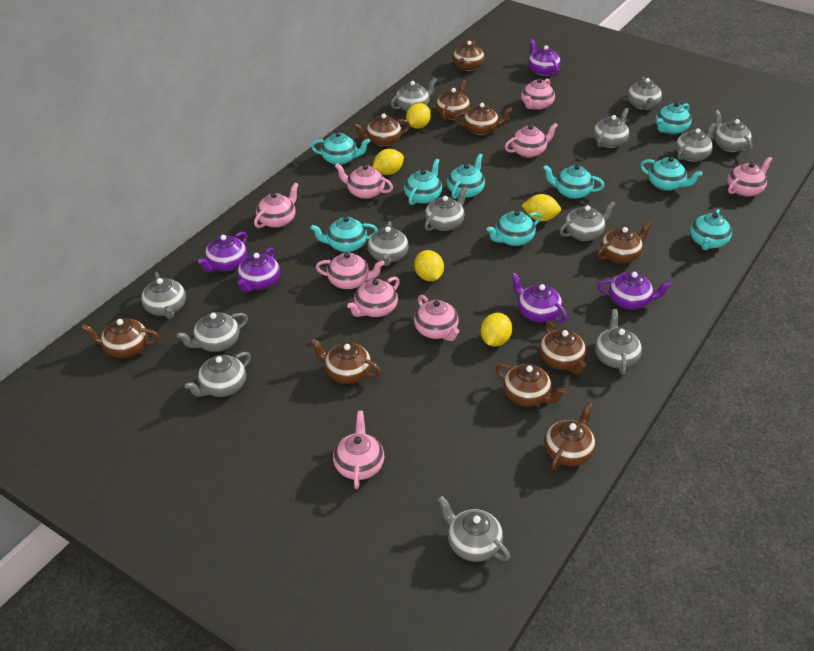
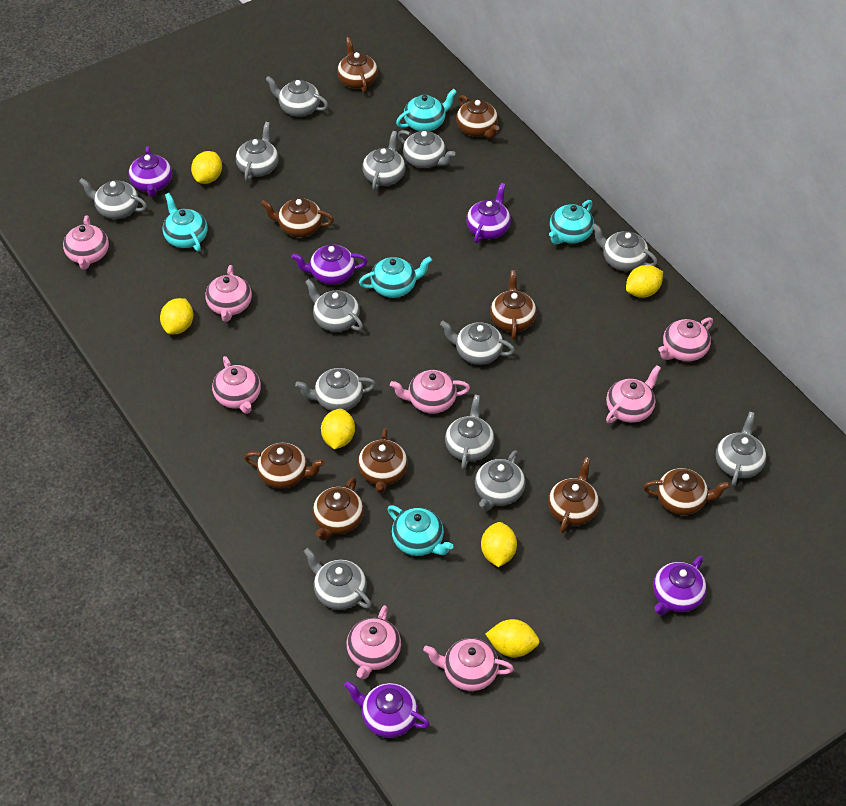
brown teapot: [81,318,160,358] [310,338,381,384] [353,114,410,147] [436,80,470,120] [453,41,485,71] [454,103,513,135] [496,364,567,406] [539,322,586,374] [544,402,596,470] [597,221,652,263] = 10 -> [244,443,324,489] [261,198,334,237] [312,477,364,541] [337,37,378,93] [358,428,408,494] [456,95,499,138] [490,270,537,339] [548,457,599,533] [643,468,730,515] = 9
pink teapot: [254,183,299,228] [316,252,385,289] [333,411,384,489] [335,163,393,199] [347,277,400,317] [414,295,459,341] [505,123,558,158] [521,78,555,110] [727,157,772,197] = 9 -> [63,216,109,270] [205,265,252,322] [212,356,261,414] [347,605,401,679] [390,370,470,414] [423,638,514,691] [606,365,661,423] [658,317,713,361] = 8
turquoise teapot: [310,216,378,252] [311,132,370,165] [404,158,442,205] [447,153,485,199] [487,210,541,246] [543,164,605,199] [640,156,702,191] [656,102,691,135] [690,209,732,250] = 9 -> [163,193,208,251] [359,256,432,298] [387,505,454,556] [396,89,457,131] [549,200,594,244] = 5
yellow lemon: [372,149,404,175] [406,103,431,129] [414,250,444,281] [480,313,512,347] [522,194,561,221] = 5 -> [160,298,193,334] [191,151,222,184] [321,409,355,449] [481,522,517,567] [486,619,540,657] [626,265,663,298] = 6

